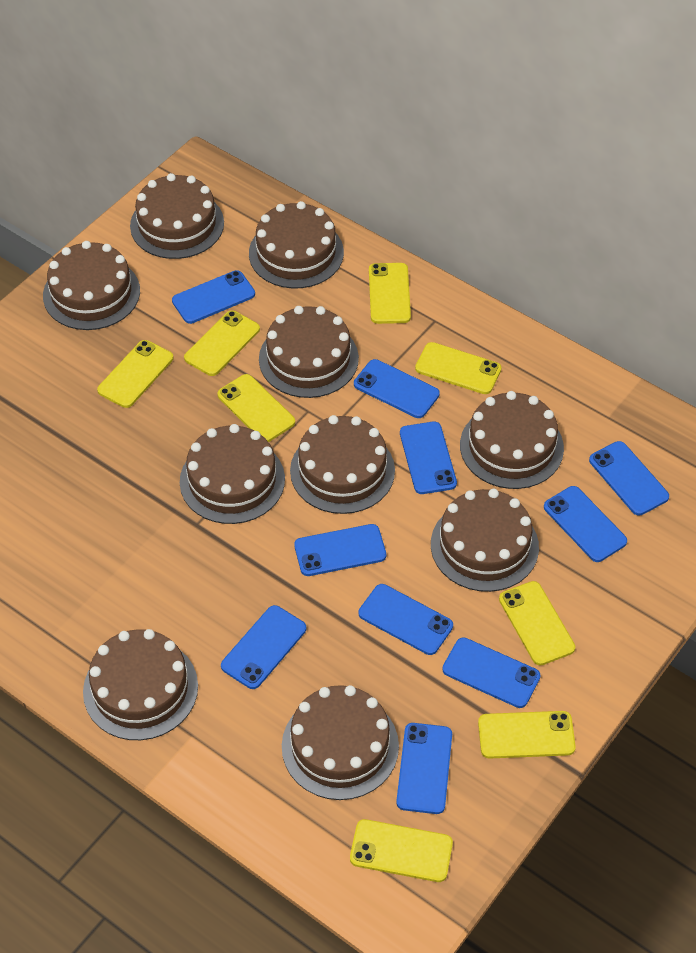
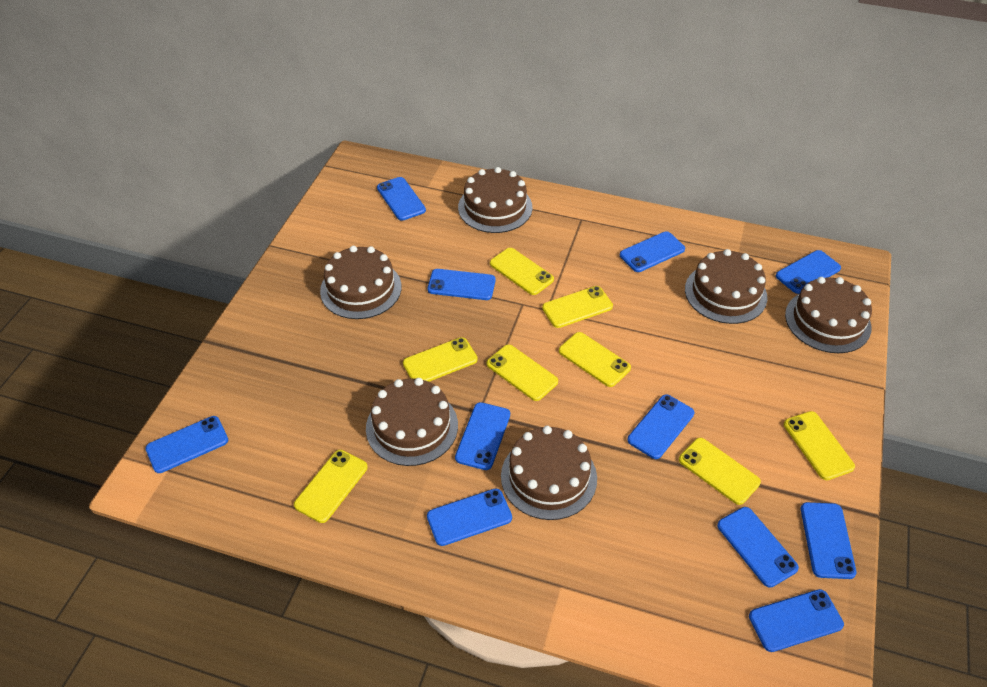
blue phone: [172,270,255,324] [221,605,306,689] [294,524,386,576] [354,359,440,418] [359,584,453,655] [396,723,452,814] [400,422,457,494] [442,637,541,708] [544,486,627,562] [589,441,669,515] = 10 -> [145,416,228,473] [377,177,426,221] [427,489,512,546] [428,269,496,300] [455,402,510,470] [620,231,685,272] [627,394,694,459] [717,507,799,588] [749,589,844,652] [776,250,841,294] [801,502,857,579] = 11
brown cake: [43,241,140,330] [83,629,198,740] [130,173,224,259] [180,424,285,524] [249,201,344,288] [259,306,359,398] [282,685,399,800] [290,415,395,514] [431,489,539,592] [460,391,564,489] = 10 -> [320,246,402,319] [366,378,458,466] [458,167,532,233] [501,426,597,520] [685,249,767,324] [785,277,872,353] = 6

